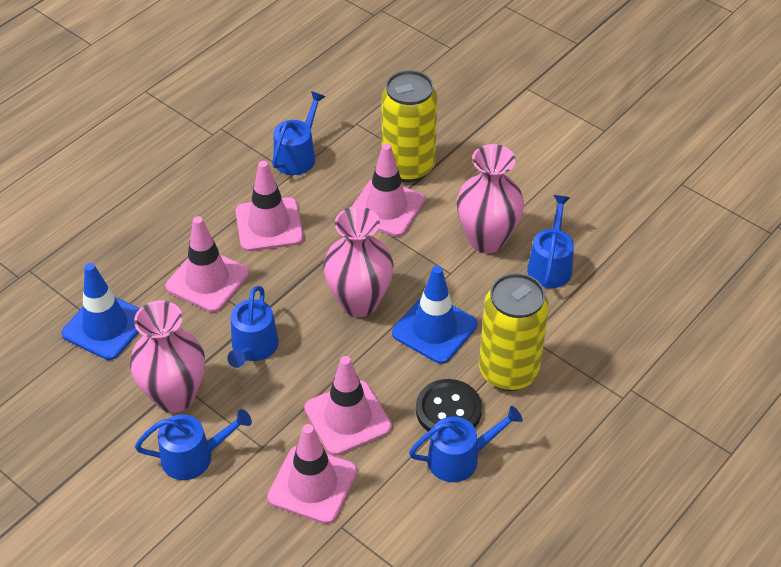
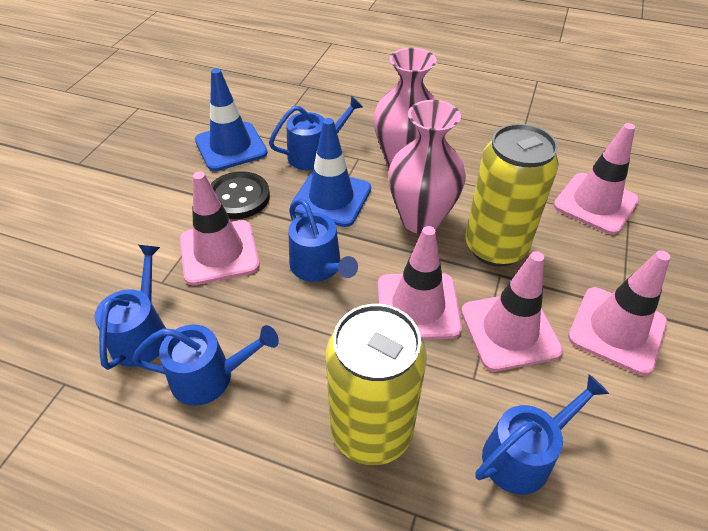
pink vase: [130,300,205,413] [323,206,394,317] [456,144,524,253] = 3 -> [374,48,437,168] [388,100,466,234] = 2

